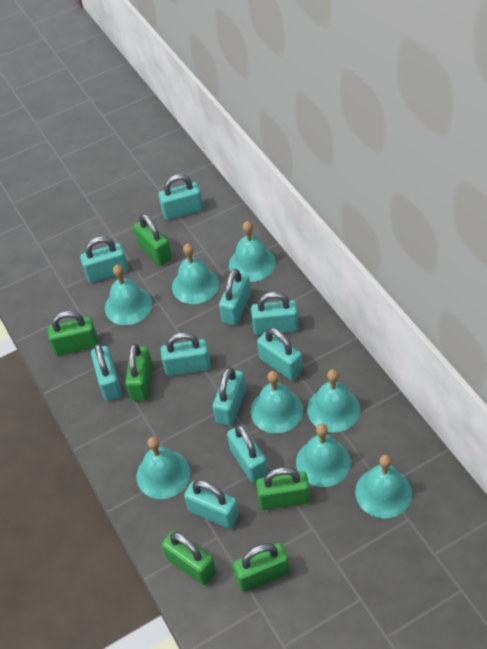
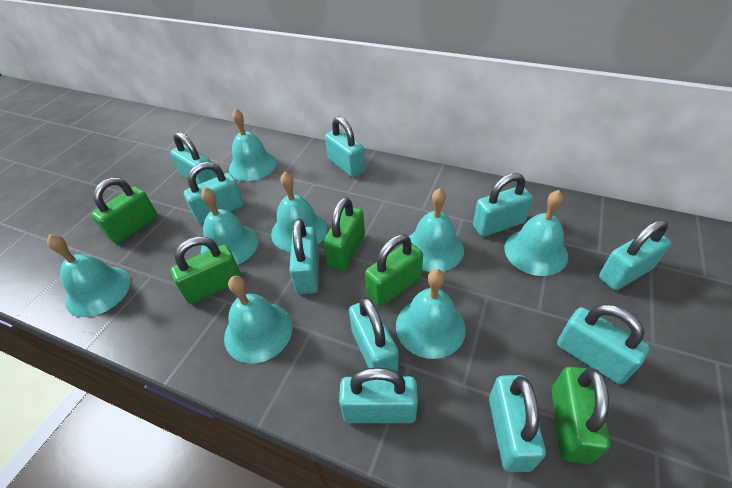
green padlock: [47,311,98,356] [125,343,153,401] [133,214,172,266] [162,530,216,585] [233,543,290,592] [256,467,310,510] = 6 -> [91,178,158,244] [170,237,242,304] [323,197,365,271] [365,234,423,307] [552,367,611,464] = 5

